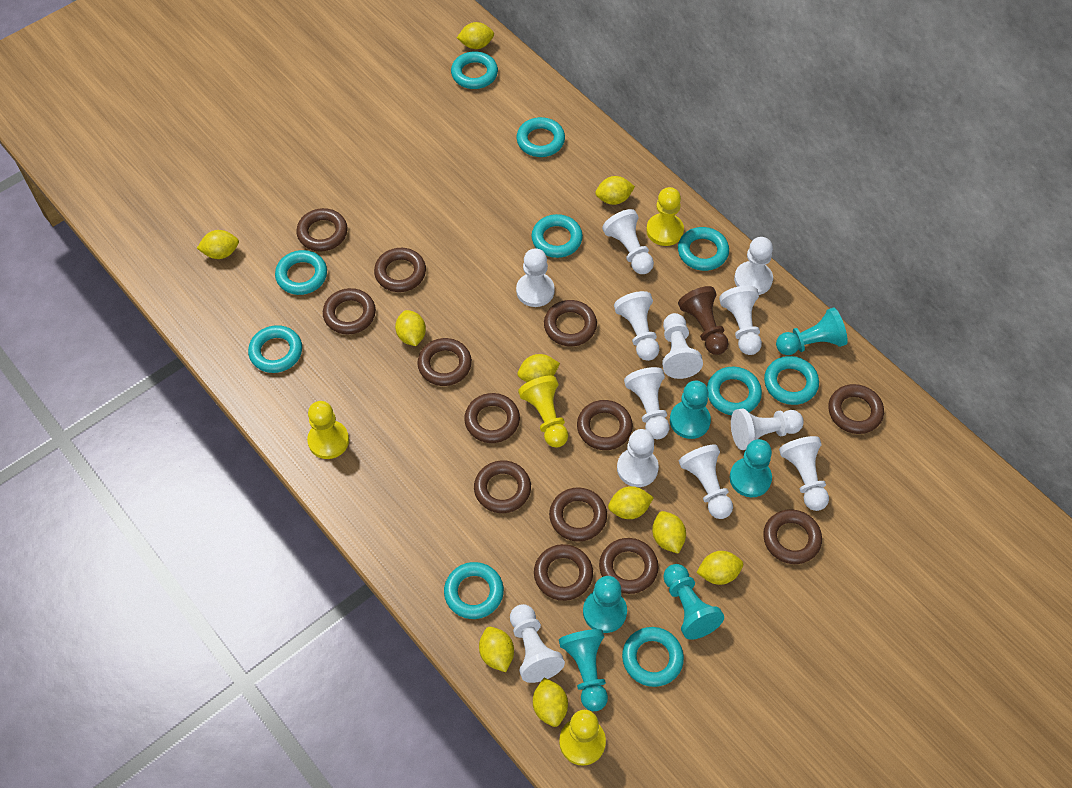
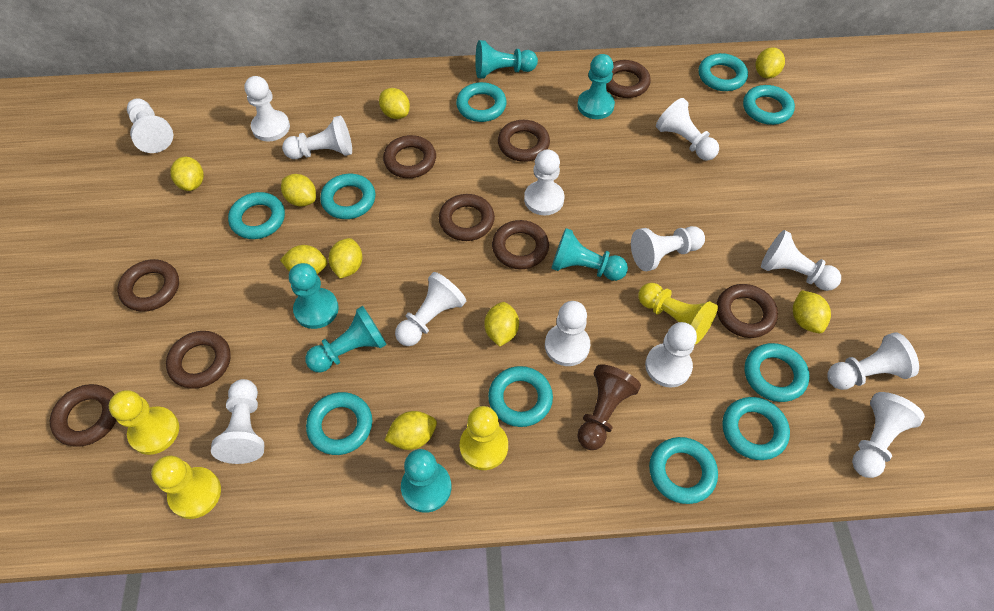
brown ring: [296,208,348,252] [323,288,376,334] [374,248,426,292] [417,338,472,386] [464,393,520,443] [474,460,531,513] [534,544,593,601] [544,300,597,346] [549,488,607,542] [577,400,633,450] [599,538,658,594] [763,509,822,564] [828,384,884,434] = 13 -> [50,384,117,447] [117,259,179,312] [166,331,231,389] [383,135,436,178] [439,194,495,241] [492,220,549,269] [498,120,550,162] [606,60,651,98] [717,284,778,338] = 9
white pawn: [510,604,565,683] [516,248,555,307] [602,209,654,274] [614,291,659,361] [617,429,659,487] [624,367,669,439] [662,313,703,379] [679,444,733,519] [719,286,762,355] [731,409,804,450] [734,237,773,295] [779,436,829,511] = 12 -> [127,98,173,153] [211,379,264,464] [244,76,290,142] [282,116,352,159] [395,272,466,346] [524,149,564,215] [545,301,590,366] [631,226,705,271] [645,322,697,388] [656,98,719,161] [761,230,841,291] [828,332,919,390] [852,392,925,478] = 13
yellow lemon: [197,230,239,259] [395,310,426,346] [457,22,494,49] [479,627,514,672] [518,354,560,382] [533,677,568,727] [595,176,635,205] [608,486,654,519] [652,511,686,554] [696,551,743,585] = 10 -> [170,157,204,191] [280,245,327,274] [281,174,316,207] [329,238,362,279] [379,88,410,119] [384,411,437,450] [485,302,519,347] [756,47,785,79] [793,290,831,333] = 9

